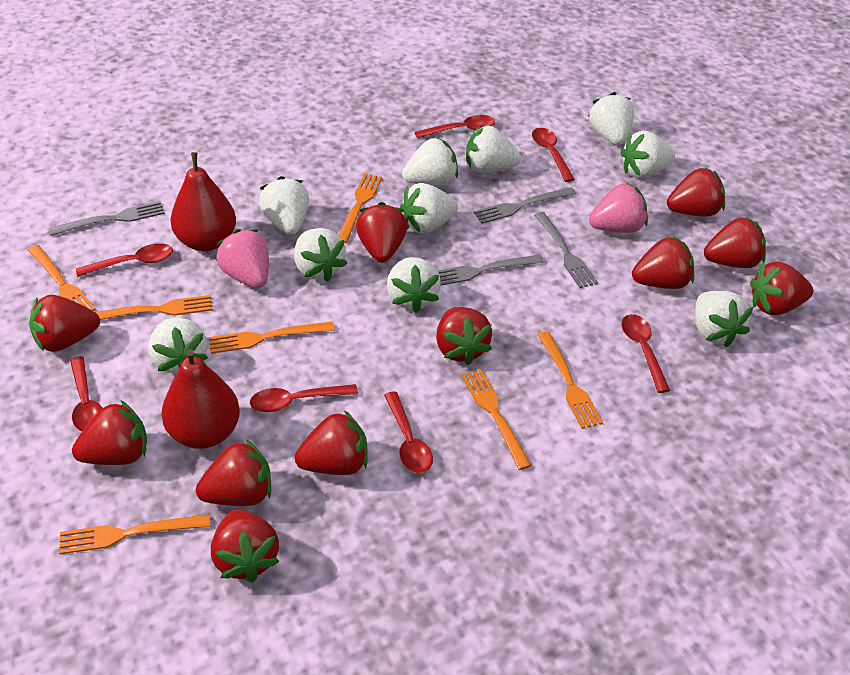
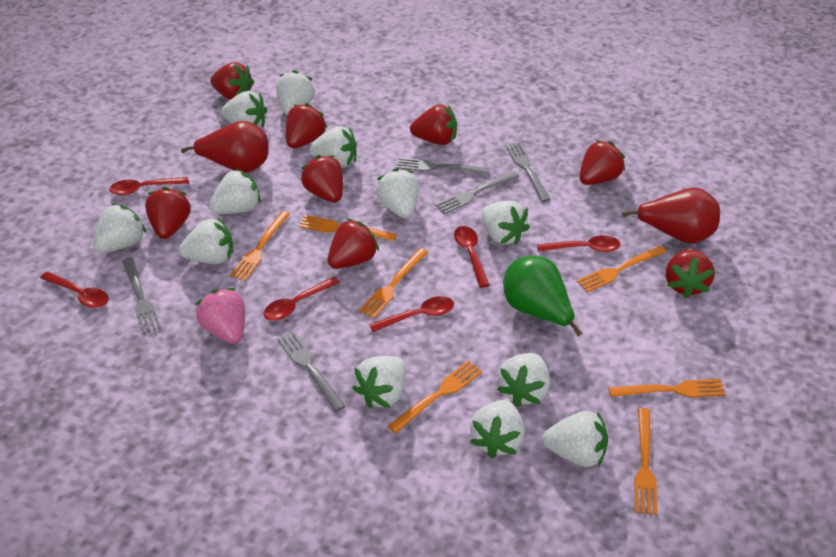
green pear: none = 0 -> [503,256,582,336] = 1
grey fork: [49,201,165,236] [438,255,544,285] [474,187,576,224] [534,212,598,288] = 4 -> [122,257,161,334] [277,331,345,412] [397,157,490,175] [435,171,520,214] [505,142,551,202] = 5
pink strawberry: [216,229,269,288] [589,183,648,233] = 2 -> [196,288,245,344] = 1
red spoon: [70,356,103,432] [76,243,173,277] [250,384,358,412] [384,391,433,473] [415,115,495,138] [532,128,575,182] [622,314,670,393] = 7 -> [40,271,109,308] [109,177,189,195] [263,277,340,321] [369,296,454,332] [454,226,490,288] [537,235,620,252] = 6
red strawberry: [29,295,100,352] [72,400,147,465] [196,439,271,506] [211,509,280,582] [295,410,368,475] [356,202,407,263] [436,307,492,366] [632,236,694,289] [667,167,725,217] [704,216,766,268] [750,262,813,315] = 11 -> [145,187,191,239] [210,62,254,100] [286,103,327,148] [301,155,343,203] [328,219,379,269] [410,104,457,145] [580,140,625,185] [666,249,715,298] = 8
white strawberry: [148,317,208,373] [259,176,309,235] [294,228,347,282] [387,257,441,313] [400,183,458,234] [402,137,458,186] [466,125,521,173] [588,92,634,145] [621,131,675,178] [695,291,753,348] = 10 -> [93,203,146,253] [179,218,233,264] [209,169,261,214] [221,91,267,127] [276,70,315,115] [309,126,357,168] [352,356,406,408] [376,168,419,219] [470,400,525,458] [482,201,530,245] [497,353,550,407] [542,411,608,467] = 12

